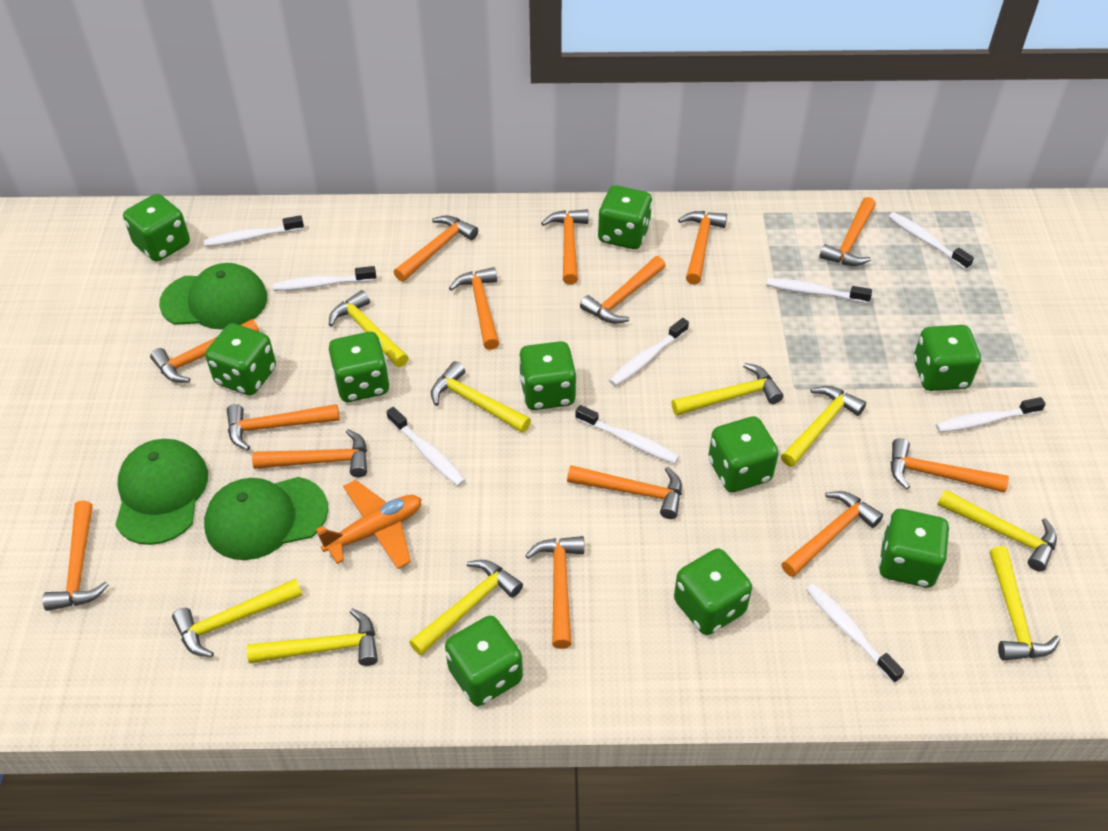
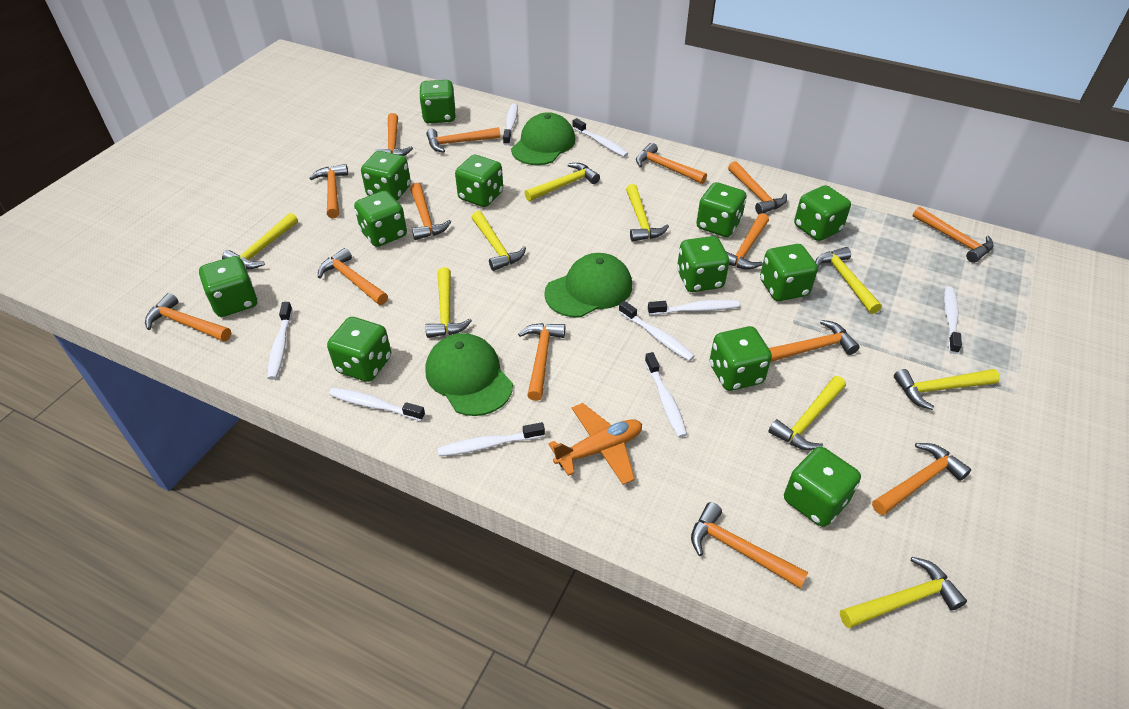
green dice: [123,194,190,261] [205,323,276,396] [329,332,390,402] [445,616,523,706] [519,341,577,410] [598,185,652,249] [674,549,752,635] [708,416,779,492] [879,509,950,588] [913,325,981,391] = 10 -> [199,256,257,317] [327,317,391,382] [354,191,407,247] [361,151,411,200] [419,80,456,123] [455,155,503,207] [677,236,729,292] [696,182,746,237] [710,326,772,391] [760,244,818,301] [784,447,861,527] [794,185,851,241] = 12

